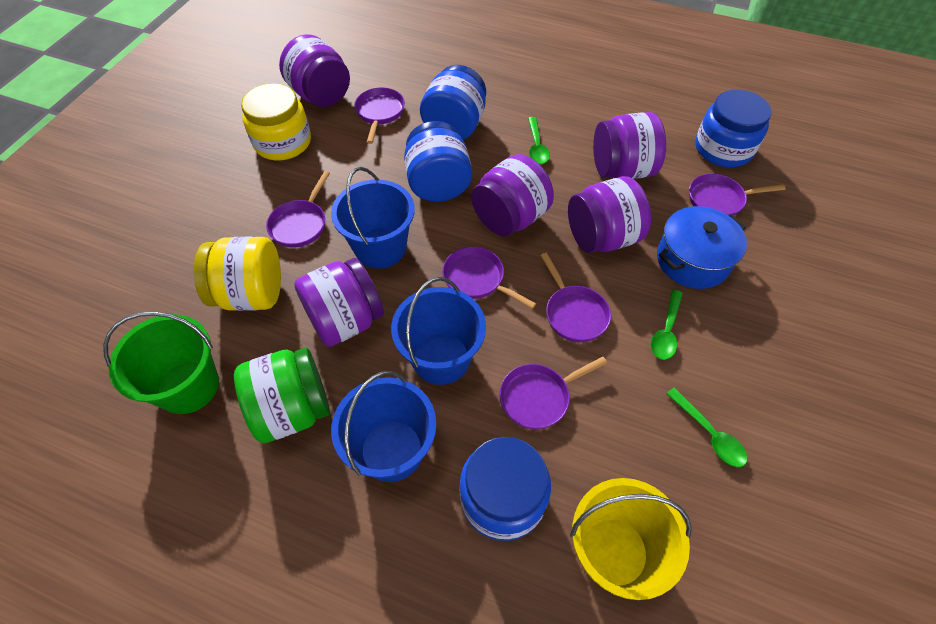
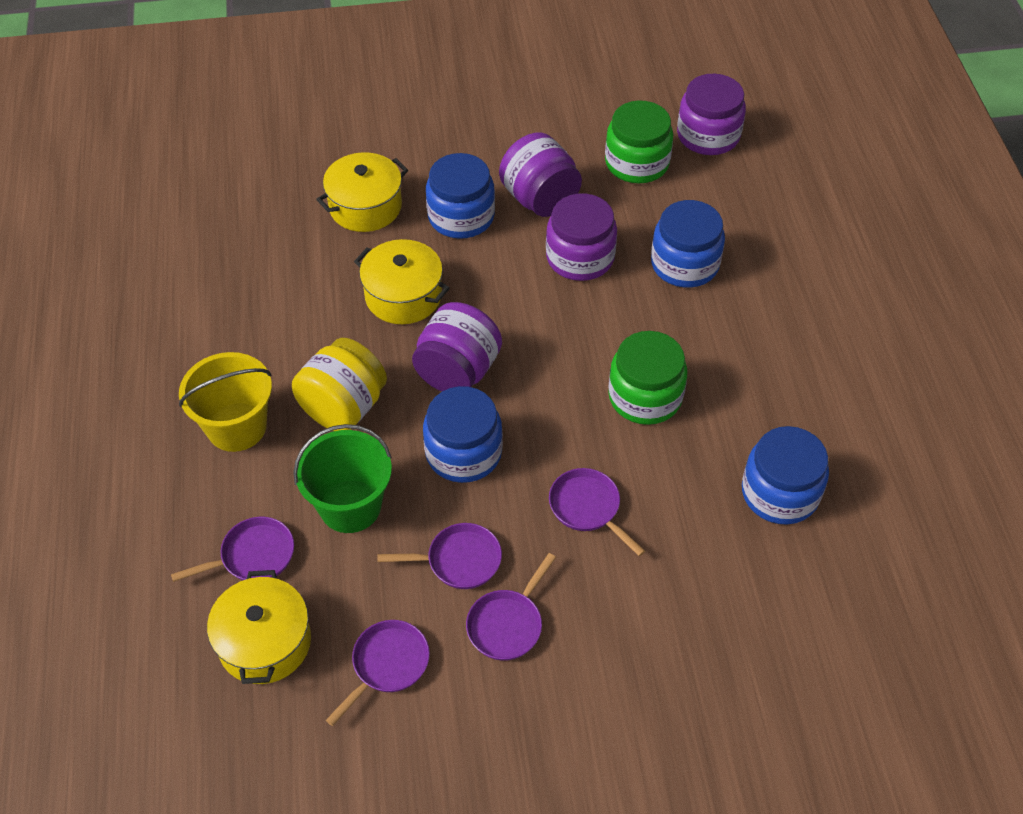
blue bucket: [331,167,415,269] [331,371,436,482] [391,277,486,385] = 3 -> none = 0
blue pot: [657,206,747,289] = 1 -> none = 0
green jar: [234,348,330,443] = 1 -> [605,100,673,183] [608,331,687,425] = 2
green spoon: [528,117,550,164] [651,290,683,360] [666,387,747,467] = 3 -> none = 0
purple jar: [279,34,350,107] [294,258,384,347] [471,154,554,236] [568,176,651,253] [593,112,666,179] = 5 -> [412,302,502,392] [499,132,582,217] [546,193,617,281] [677,74,746,155] = 4
purple pan: [266,171,330,248] [354,87,405,144] [442,247,536,309] [499,356,607,429] [540,253,611,342] [689,174,786,216] = 6 -> [171,517,294,582] [326,620,430,726] [377,523,502,589] [466,553,556,661] [549,468,645,556] = 5
yellow jar: [194,236,281,311] [241,83,311,160] = 2 -> [292,338,387,431] = 1
yellow pot: none = 0 -> [207,570,311,684] [316,152,408,232] [354,239,450,324] = 3

